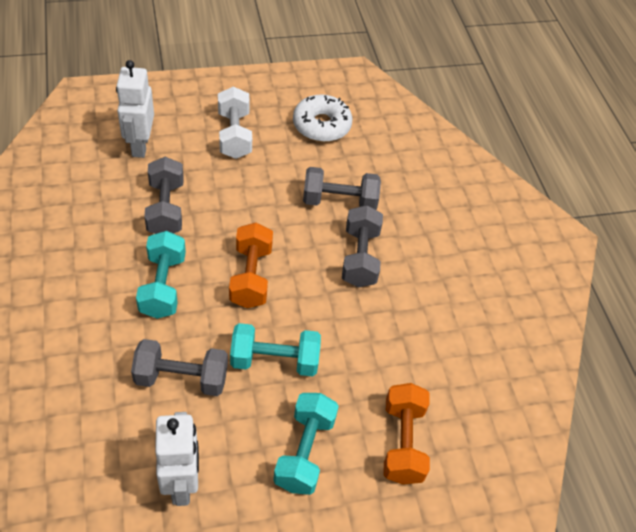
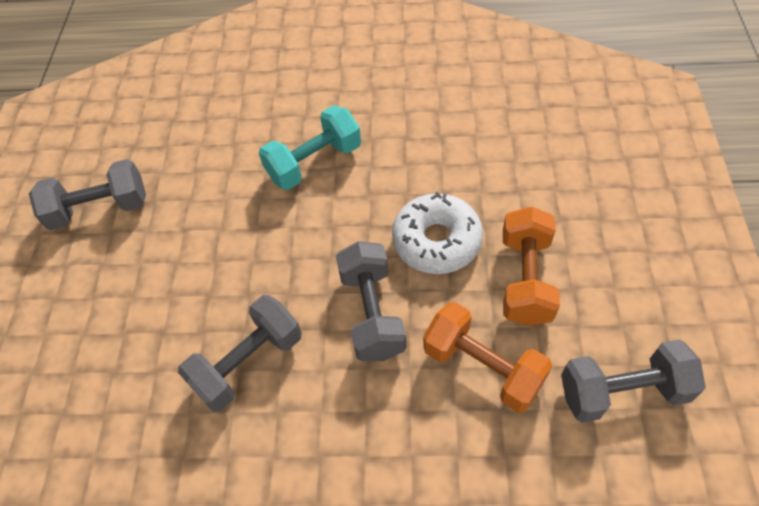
turquoise dumbbell: [136,231,186,319] [230,323,321,376] [273,393,339,495] = 3 -> [259,105,361,190] = 1
white dumbbell: [218,87,252,159] = 1 -> none = 0
white robot: [116,60,154,158] [155,412,199,506] = 2 -> none = 0

